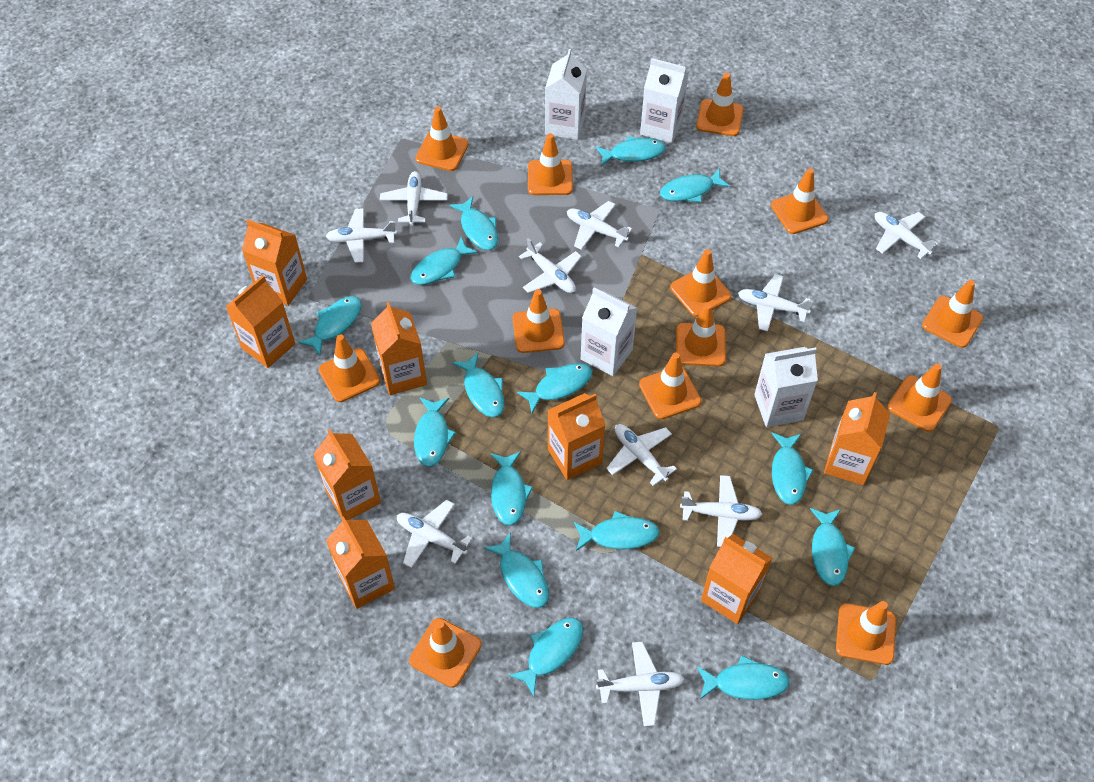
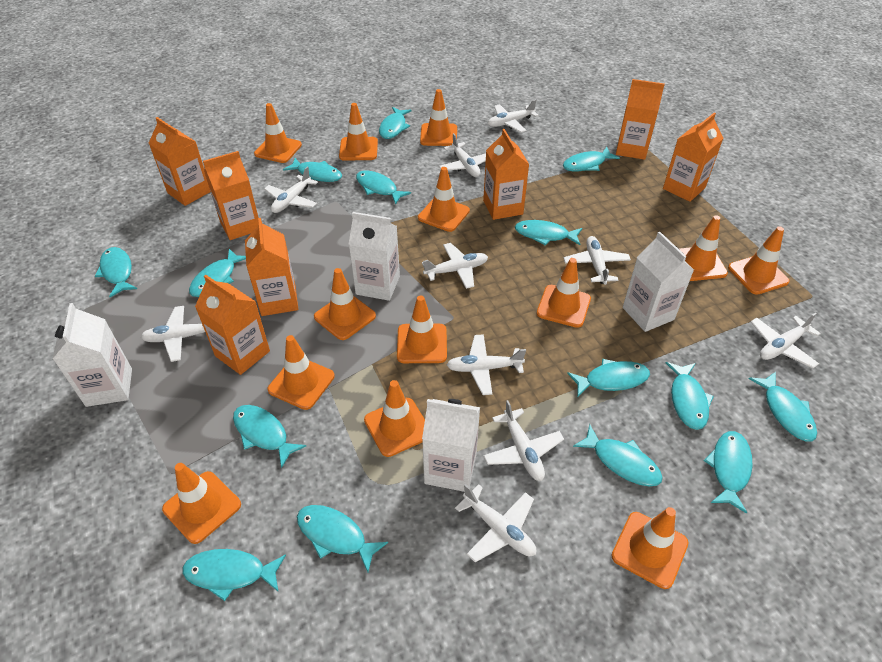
orange carton: [225,275,295,368] [242,219,307,306] [313,429,381,520] [326,516,395,609] [371,302,427,395] [547,393,605,480] [701,534,772,624] [824,392,890,485] = 8 -> [149,117,210,206] [195,275,270,375] [203,151,259,240] [245,218,298,316] [483,129,529,220] [616,79,665,160] [663,113,723,202] = 7

